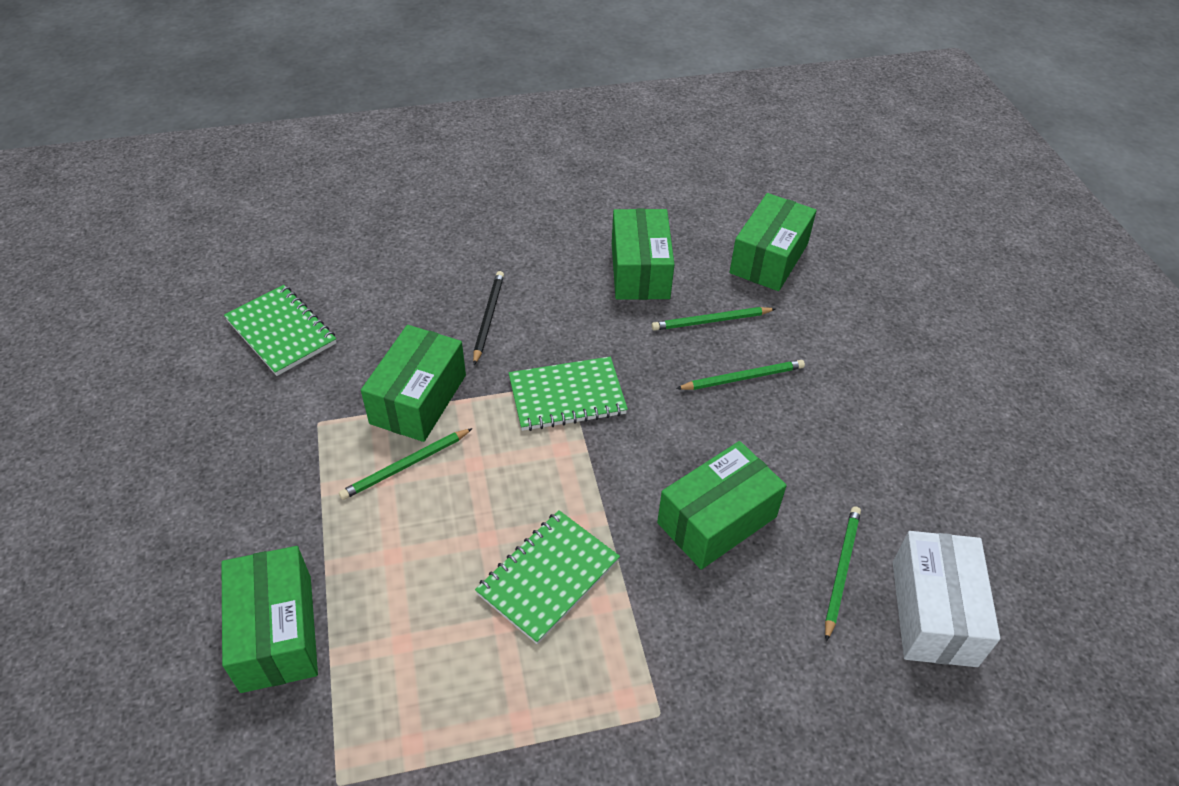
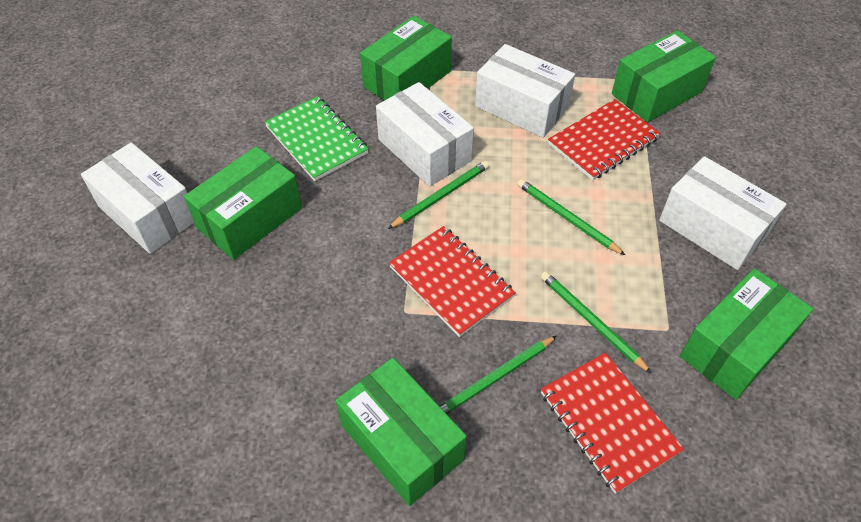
black pencil: [473,271,504,365] = 1 -> none = 0
green notebook: [224,285,337,376] [475,510,620,644] [509,357,628,431] = 3 -> [265,96,369,181] = 1
red notebook: none = 0 -> [389,226,516,337] [541,353,684,494] [548,99,661,180] = 3
white box: [893,531,1000,667] = 1 -> [81,143,194,254] [376,82,474,186] [475,44,575,138] [659,156,786,270] = 4

